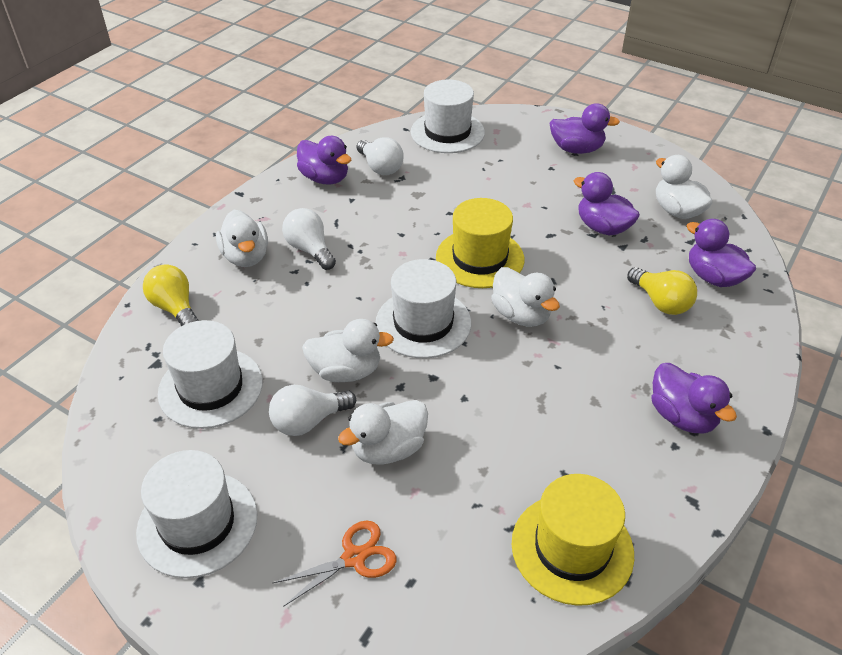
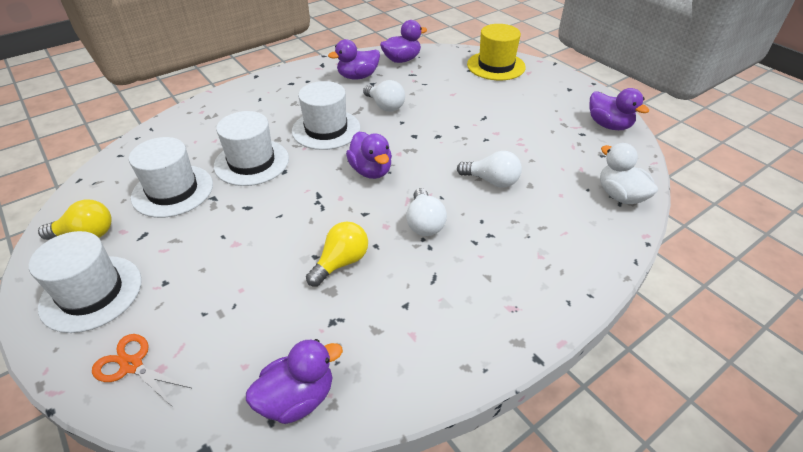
white duck: [216,210,268,267] [302,319,394,382] [338,400,428,465] [491,267,560,327] [656,155,712,219] = 5 -> [600,143,658,204] = 1
yellow hat: [436,198,524,288] [512,474,634,606] = 2 -> [467,24,526,80] = 1

